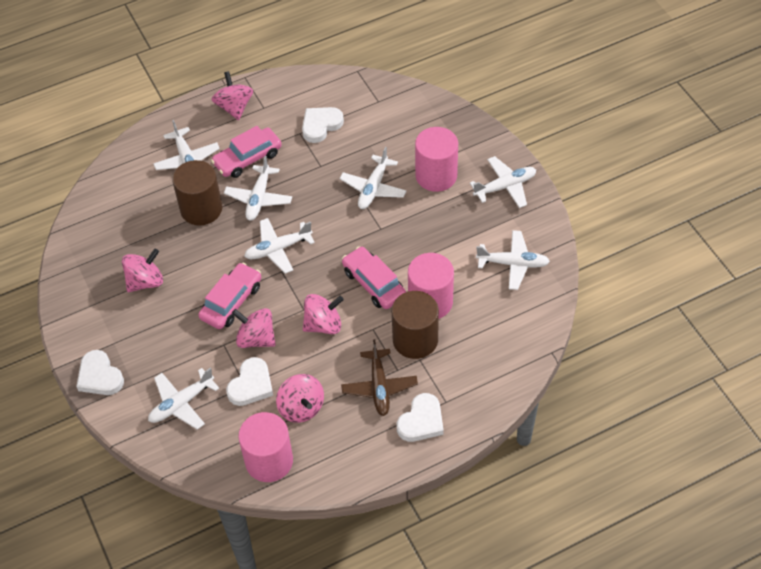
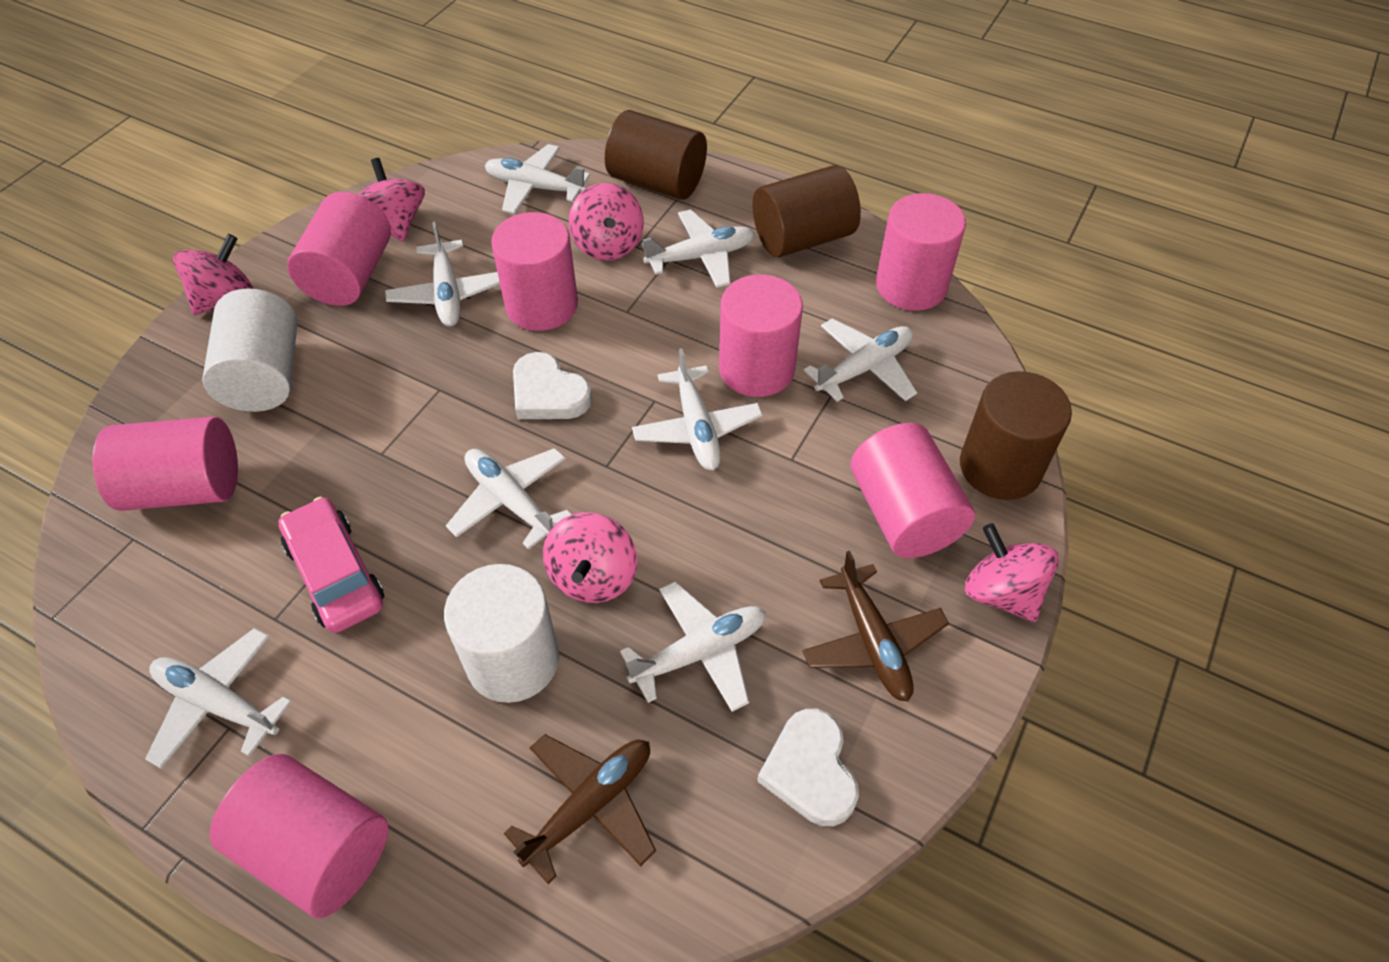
brown cylinder: [172,160,222,226] [392,291,439,359] = 2 -> [605,110,707,200] [752,165,861,257] [960,371,1072,500] = 3
brown plane: [341,340,418,416] = 1 -> [504,734,656,884] [803,551,949,702] = 2
pink car: [198,263,261,329] [211,126,282,178] [342,246,406,309] = 3 -> [278,497,384,633] = 1
pink cylinder: [238,412,293,482] [408,253,454,319] [415,127,458,192] = 3 -> [93,417,238,511] [210,754,389,918] [287,192,391,306] [491,212,578,331] [719,274,803,397] [850,423,975,558] [876,193,966,311] = 7
white cylinder: none = 0 -> [202,289,298,412] [444,564,559,703] = 2
white heart: [76,350,124,395] [226,357,273,406] [302,107,344,143] [397,393,444,442] = 4 -> [513,352,592,419] [757,709,859,826] = 2
white plane: [148,368,219,429] [153,120,220,170] [224,156,292,221] [244,218,315,274] [340,147,406,209] [470,156,536,208] [476,230,550,290] = 7 -> [145,628,292,769] [385,222,500,326] [446,448,572,550] [485,144,590,214] [620,581,766,712] [632,348,763,470] [641,209,755,288] [804,318,917,402] = 8

